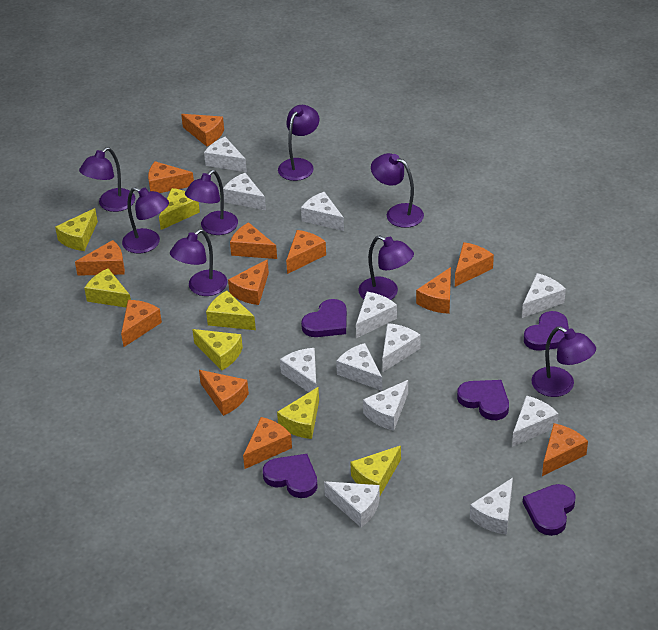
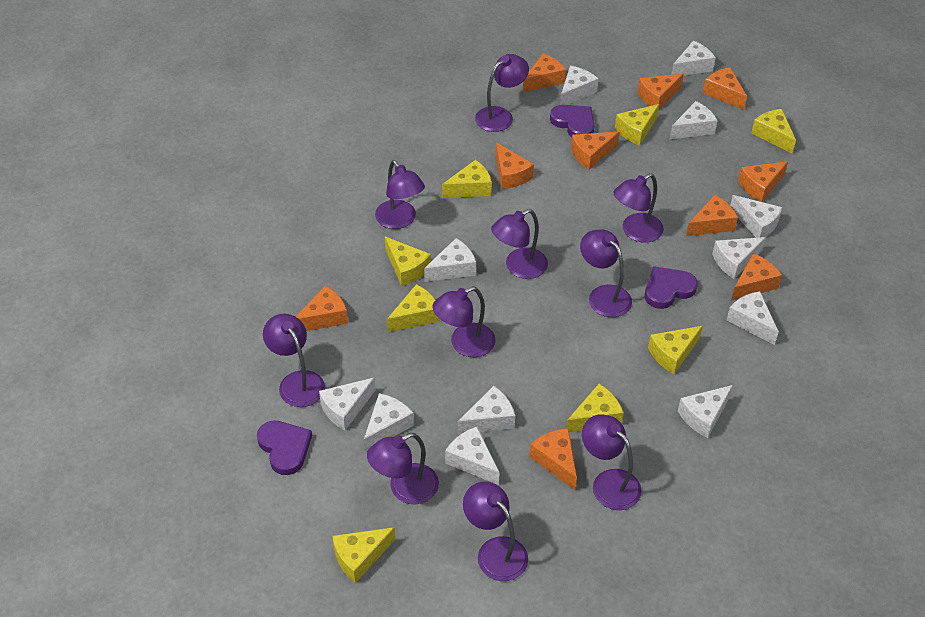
orange cheese: [75,240,125,276] [121,300,162,347] [148,161,194,193] [181,114,224,146] [199,370,249,416] [228,259,269,305] [230,222,277,259] [243,417,292,469] [286,230,326,274] [416,267,451,314] [455,242,494,287] [542,423,588,476] = 12 -> [296,286,348,331] [495,142,534,189] [523,53,566,92] [529,428,577,490] [571,132,619,170] [637,74,684,109] [686,195,738,236] [703,67,747,110] [731,253,782,301] [738,161,788,202] = 10
purple heart: [263,454,318,498] [301,299,347,337] [457,380,509,420] [523,484,576,536] [524,311,569,351] = 5 -> [257,421,312,475] [550,105,595,137] [645,266,698,309] = 3
purple lamp: [79,147,135,212] [122,187,169,254] [170,229,228,296] [185,170,238,235] [278,105,319,181] [358,235,414,300] [371,153,424,228] [532,326,596,397] = 8 -> [263,314,325,407] [367,433,439,504] [375,160,425,229] [432,287,496,357] [463,481,528,581] [475,54,529,132] [491,209,548,279] [580,229,632,317] [582,414,642,510] [614,173,664,243] = 10
yellow cheese: [55,208,98,251] [84,268,131,307] [159,188,200,230] [192,329,243,371] [206,291,256,330] [277,387,319,439] [350,446,401,495] = 7 -> [333,527,395,583] [385,237,431,286] [387,284,440,332] [442,160,492,198] [566,384,624,433] [615,104,659,146] [648,326,703,374] [751,109,796,153] = 8

